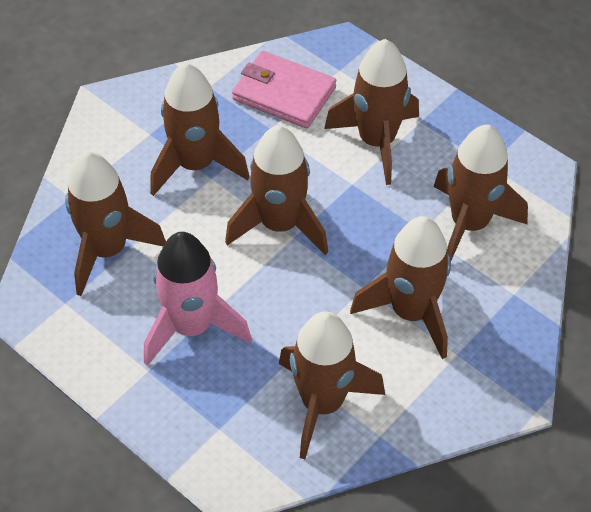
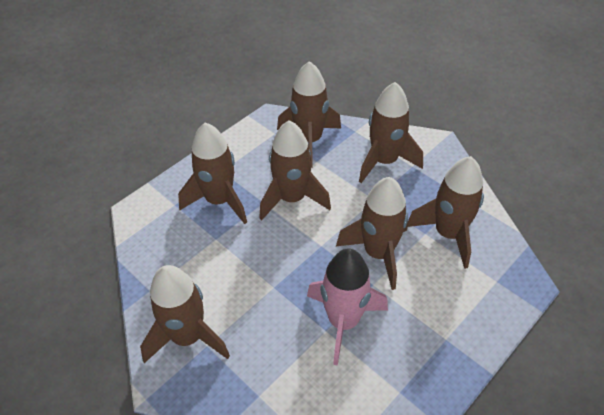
pink wallet: [232,51,336,129] = 1 -> none = 0

